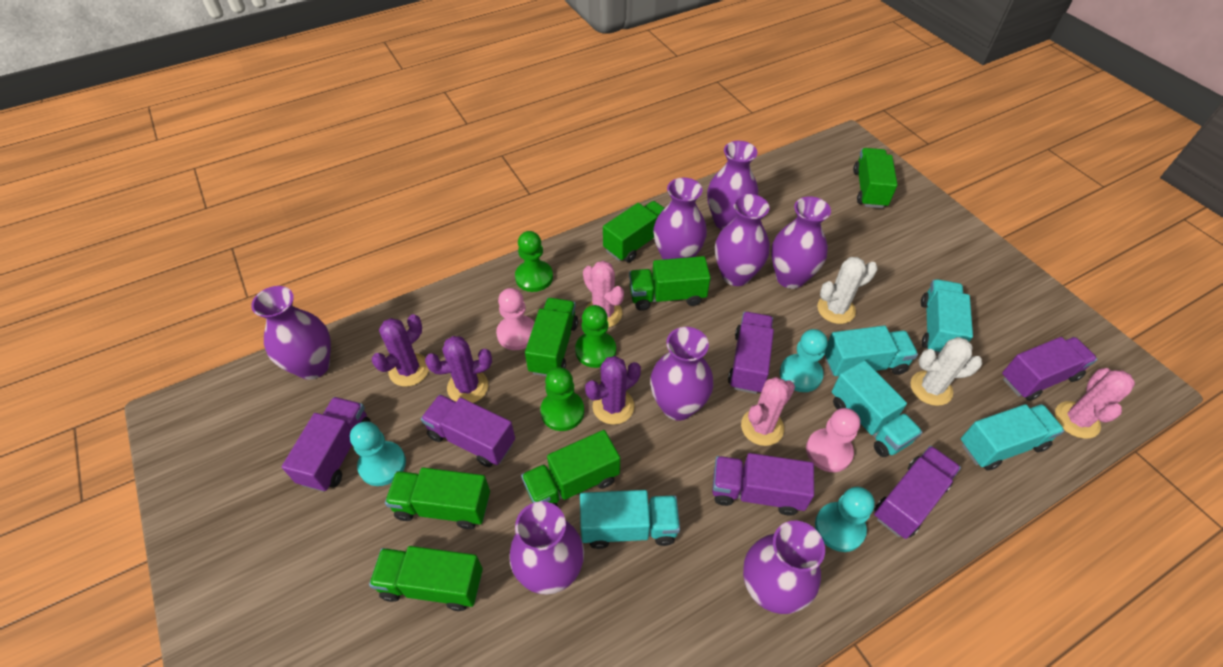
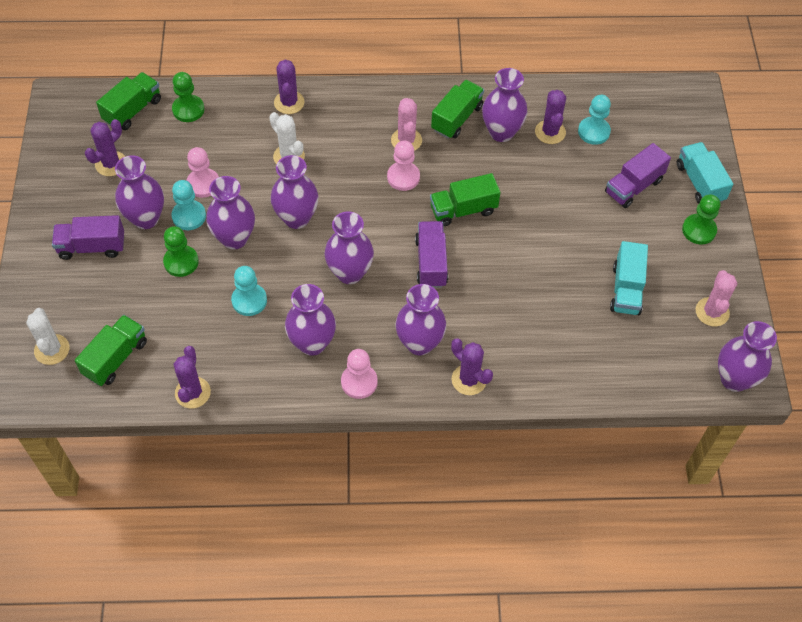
green truck: [369,546,483,611] [385,467,490,529] [521,430,620,507] [525,298,578,376] [603,201,664,263] [629,256,711,311] [853,148,898,208] = 7 -> [75,315,147,386] [96,72,161,130] [430,173,501,227] [431,80,484,139] = 4
pink cactus: [583,261,624,328] [741,377,795,446] [1055,368,1135,439] = 3 -> [391,98,422,151] [696,270,737,326] = 2
pink pawn: [496,288,535,350] [806,408,860,472] = 2 -> [186,147,219,198] [341,349,378,399] [387,141,420,191] = 3
purple cactus: [372,314,429,387] [425,336,492,403] [585,356,641,424] = 3 -> [85,119,125,176] [174,346,211,409] [274,60,305,114] [451,338,493,395] [535,90,566,144] = 5
purple truck: [282,397,371,492] [421,394,515,467] [712,453,814,516] [728,312,774,394] [874,446,961,539] [1002,337,1097,401] = 6 -> [52,215,124,260] [415,221,448,288] [605,143,671,208] = 3
turquoise truck: [580,490,680,549] [825,326,918,376] [832,360,922,457] [921,279,973,355] [961,404,1065,471] = 5 -> [610,241,648,315] [677,142,733,204] = 2

